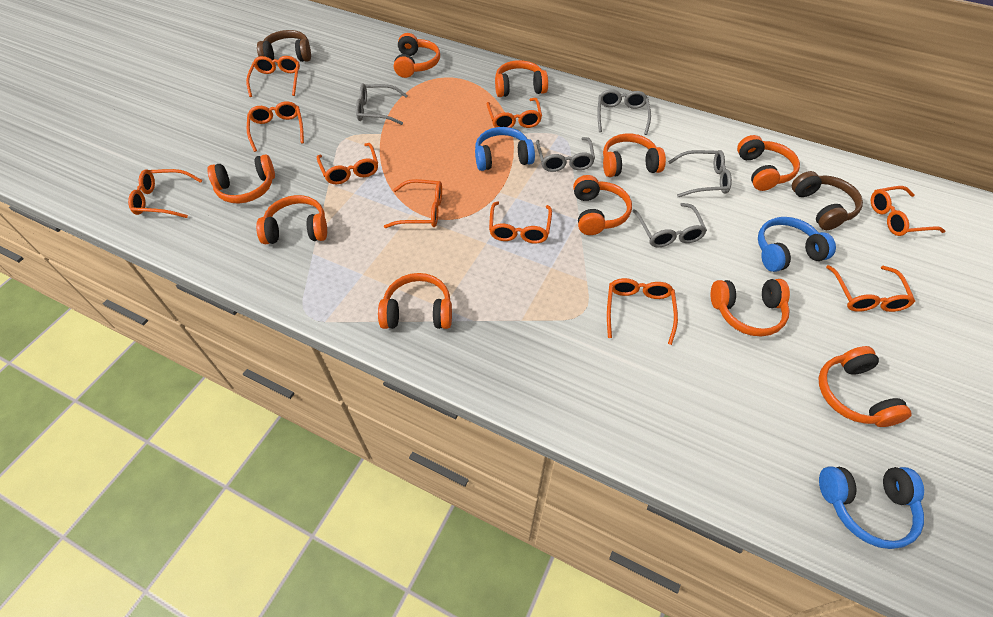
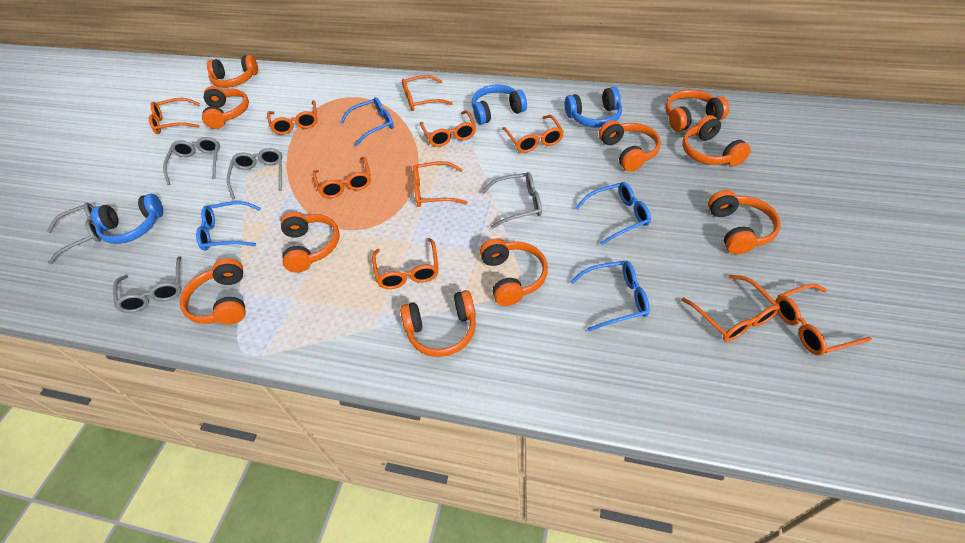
blue glasses: none = 0 -> [196,201,261,251] [340,97,394,146] [570,261,650,331] [575,182,651,245] = 4
brown headphones: [257,30,311,62] [792,171,863,230] = 2 -> none = 0

